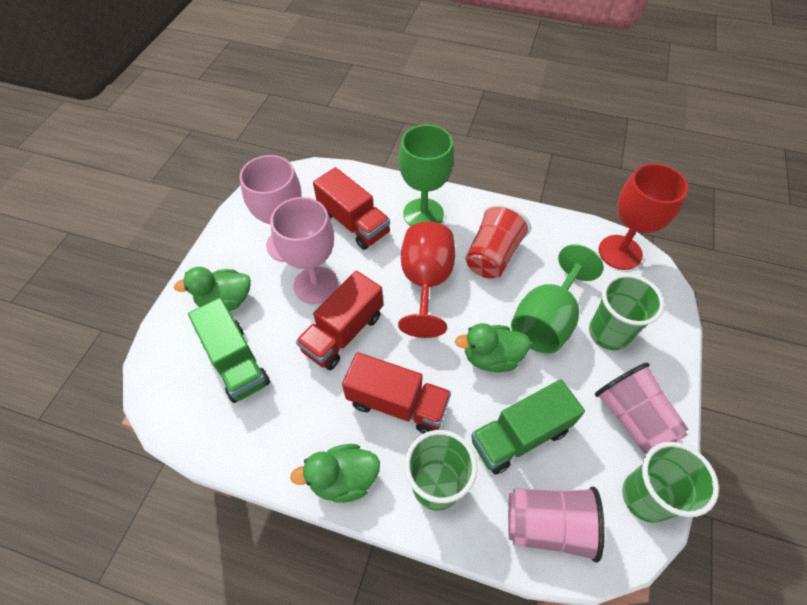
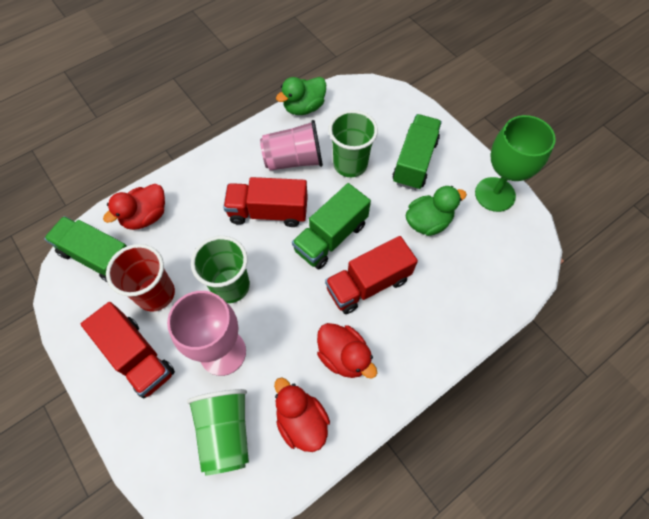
green duck: [174,267,251,311] [290,444,380,503] [455,323,531,372] = 3 -> [276,77,326,115] [406,186,467,236] = 2
green goblet: [399,125,454,226] [511,244,604,354] = 2 -> [475,115,556,212] = 1
green truck: [188,297,270,403] [471,379,585,475] = 2 -> [44,216,127,282] [292,183,371,269] [393,114,442,190] = 3
pink cup: [508,487,605,563] [595,362,688,454] = 2 -> [260,120,323,171] = 1
pink goblet: [240,155,301,261] [270,197,338,304] = 2 -> [167,291,246,376] = 1
red duck: none = 0 -> [103,184,165,230] [274,377,330,452] [317,323,377,378] = 3
red goblet: [398,222,456,338] [598,163,688,270] = 2 -> none = 0

